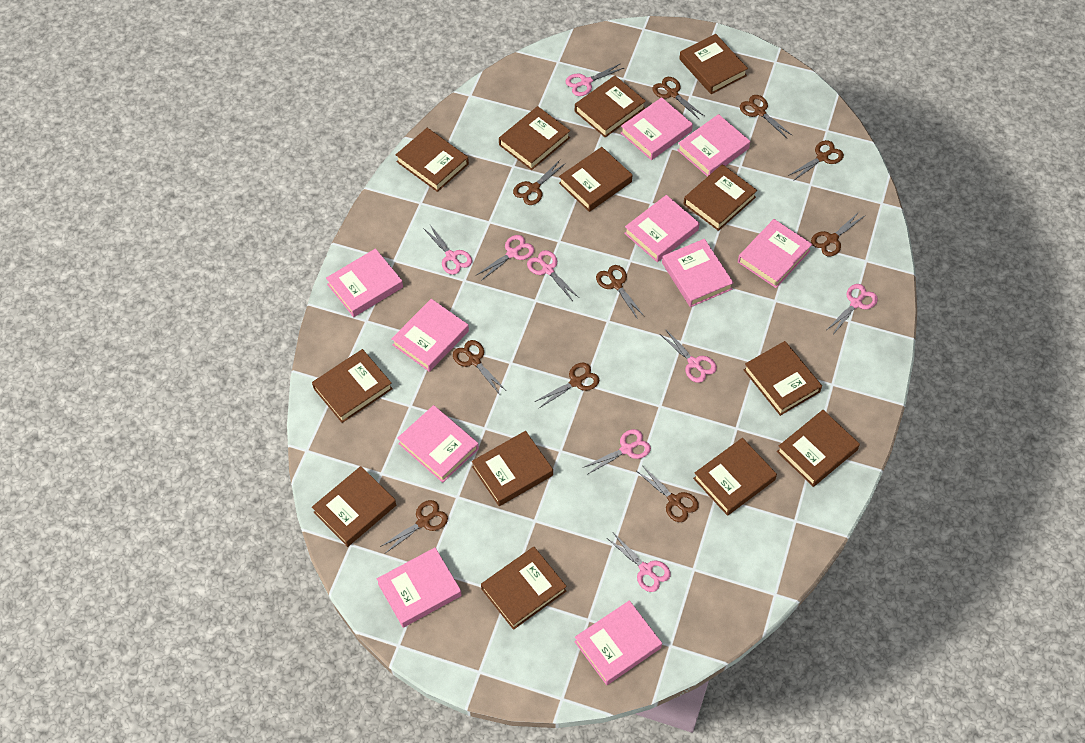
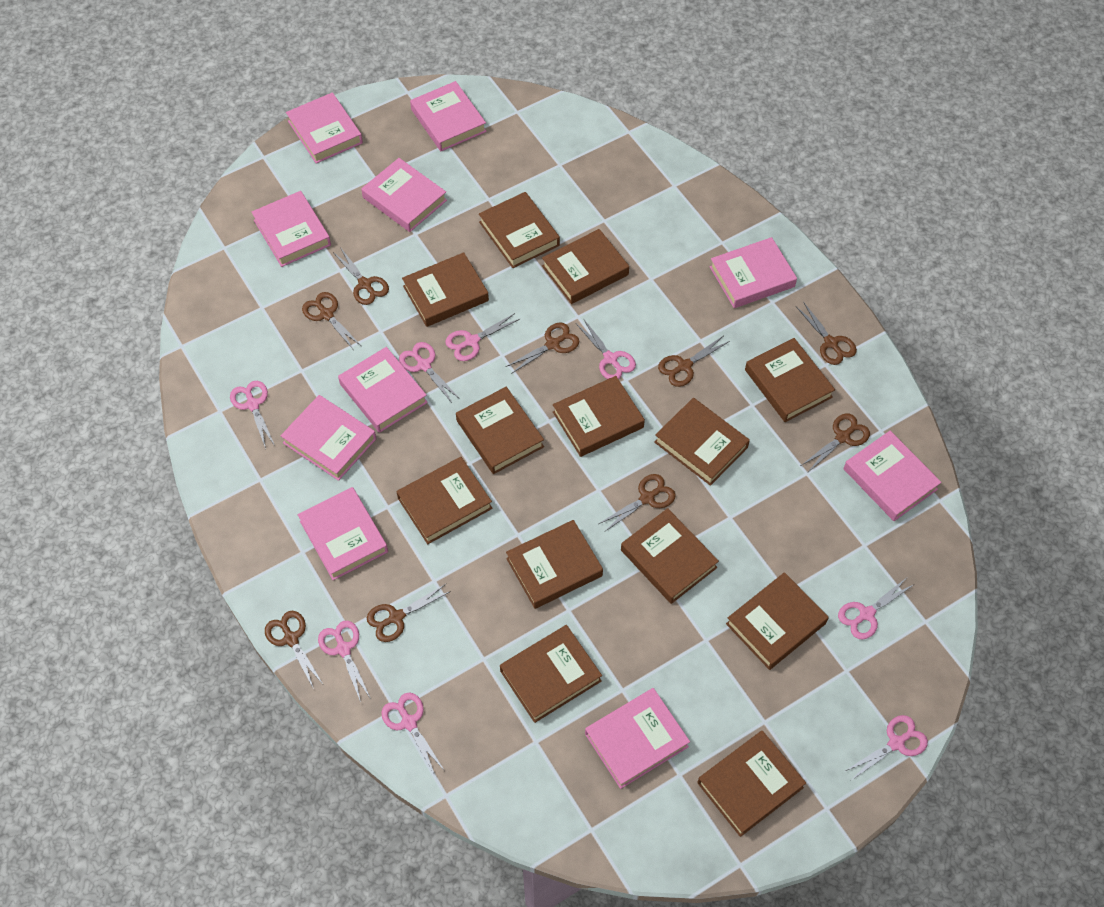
brown scissors: [380,500,448,553] [453,340,505,395] [513,160,566,205] [534,362,599,408] [596,265,644,318] [637,465,699,522] [653,77,704,120] [740,95,793,139] [788,140,844,181] [811,212,864,256] = 10 -> [265,611,323,689] [302,292,361,350] [333,247,389,305] [367,584,451,642] [506,323,579,374] [599,474,676,532] [658,336,730,387] [796,302,857,365] [802,413,870,472] = 9

